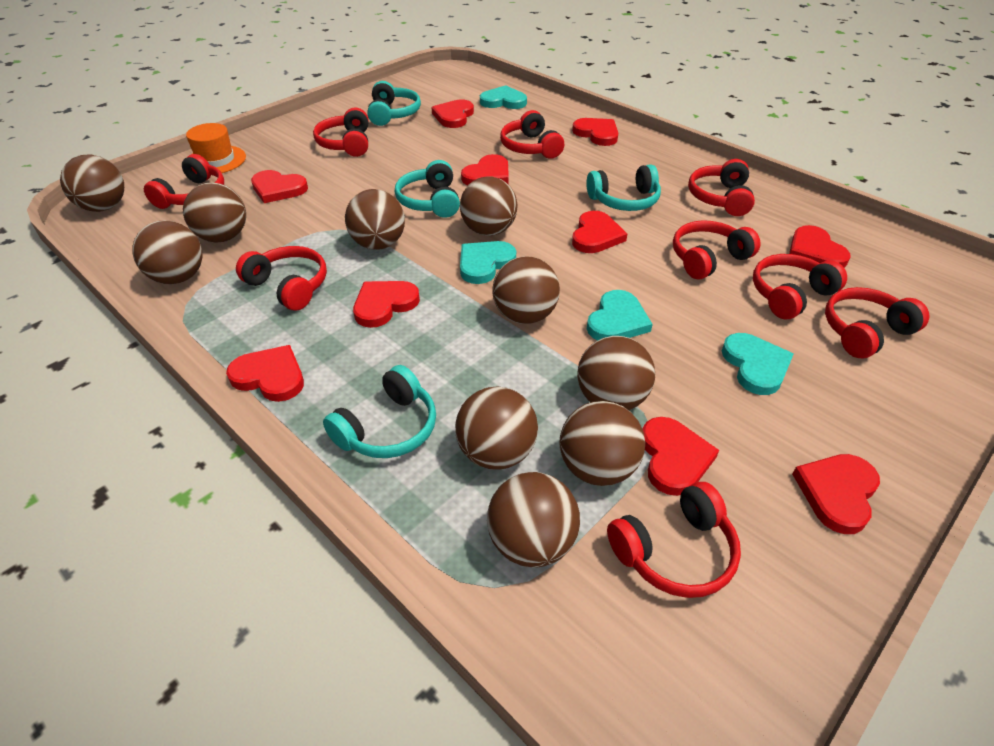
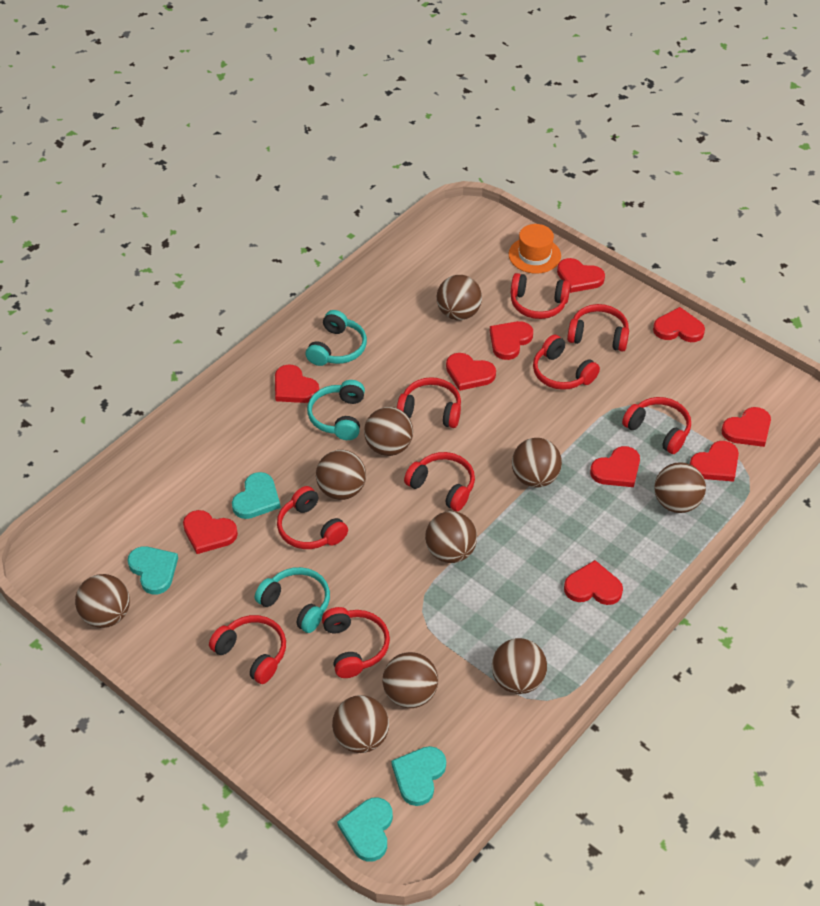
turquoise headphones: [323,365,436,458] [367,81,421,126] [395,160,460,218] [586,164,661,211] = 4 -> [255,567,330,633] [306,310,367,366] [307,380,365,440] = 3

